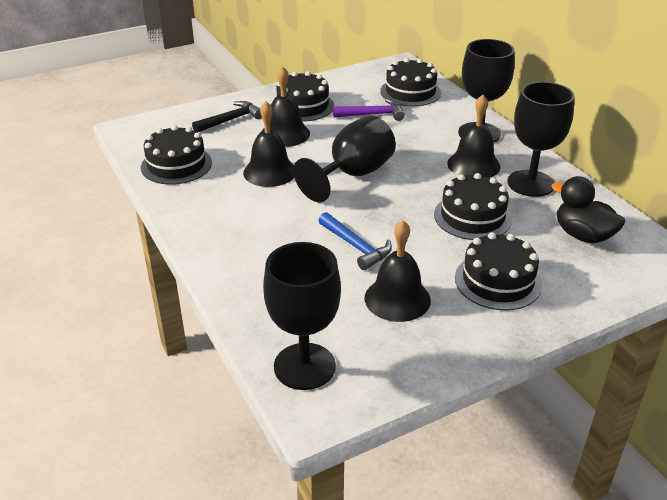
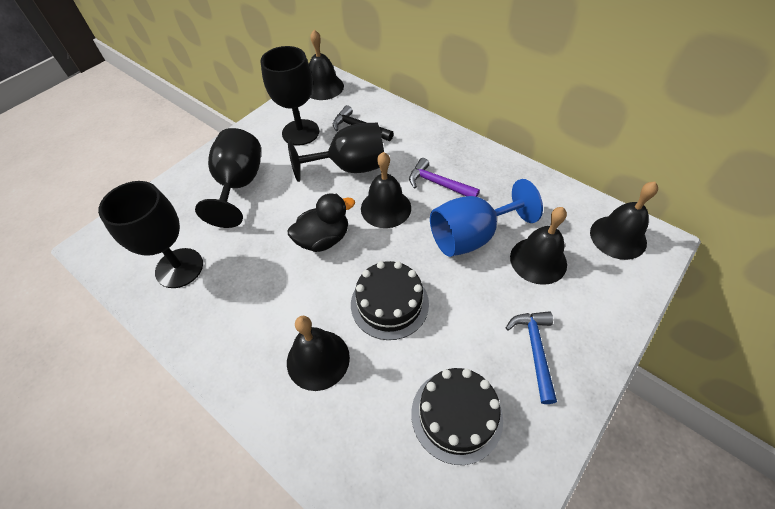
black bell: [243,101,294,187] [262,66,310,147] [365,220,431,322] [447,95,501,178] = 4 -> [287,316,350,391] [309,30,344,100] [361,152,411,228] [510,207,567,285] [590,182,658,260] = 5
black cake: [141,125,212,185] [276,71,334,122] [380,58,441,107] [434,173,512,240] [455,232,542,310] = 5 -> [351,261,429,340] [411,368,503,465] = 2
blue goblet: none = 0 -> [430,179,543,257] = 1

